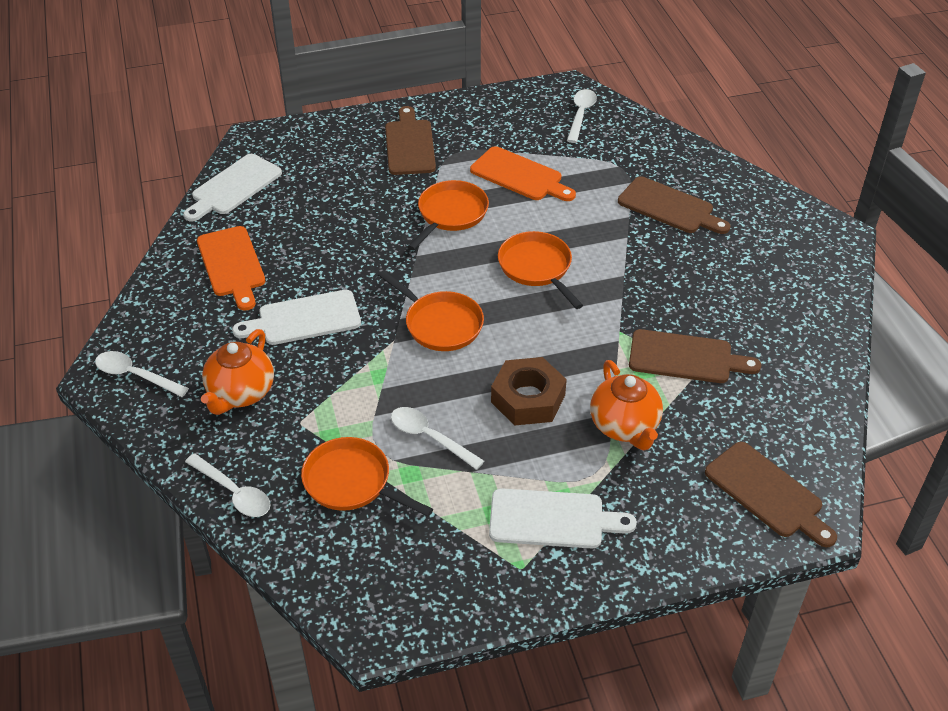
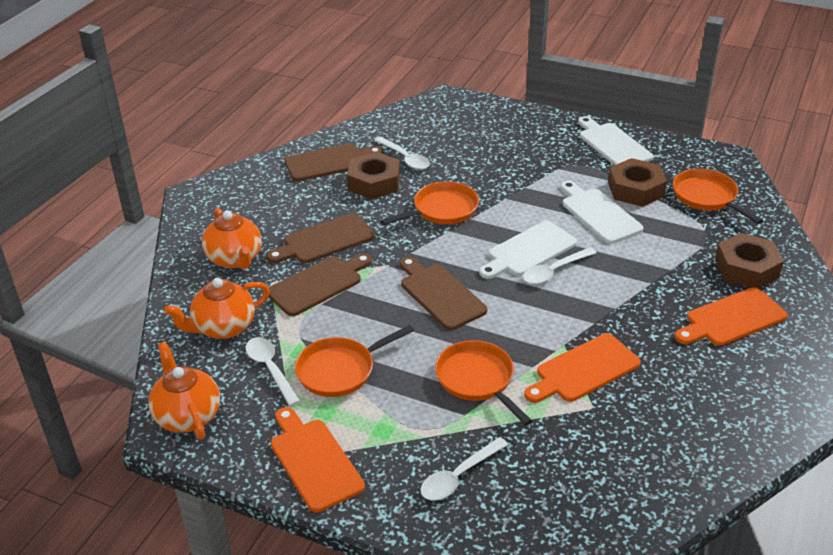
brown nut: [491,357,567,426] = 1 -> [347,152,400,199] [608,158,667,207] [715,233,784,288] = 3
orange cutting board: [197,226,265,311] [470,146,576,201] = 2 -> [271,407,365,513] [524,333,641,403] [675,287,788,346] = 3
orange teapot: [201,329,274,415] [590,360,663,450] = 2 -> [148,342,220,439] [164,278,270,339] [202,208,261,269] = 3

